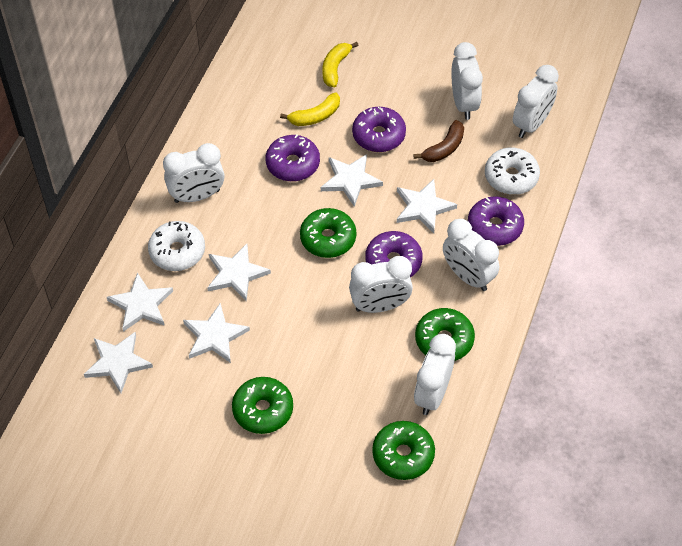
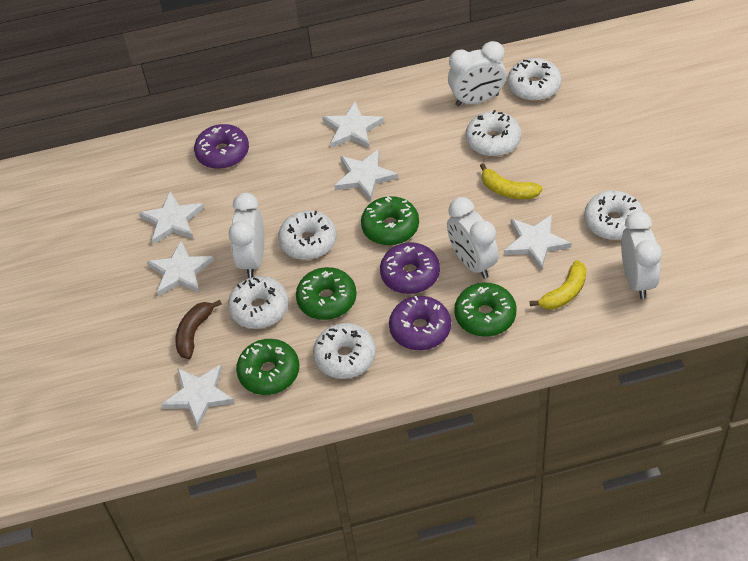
purple donut: [266,135,320,182] [352,107,406,152] [365,231,423,277] [468,196,524,246] = 4 -> [194,124,249,169] [380,242,440,294] [389,296,451,350] = 3
white clock: [163,143,224,203] [349,256,413,313] [414,334,456,415] [443,219,499,291] [451,42,483,120] [513,65,559,138] = 6 -> [229,193,264,278] [447,197,499,279] [448,41,506,106] [621,211,662,299] = 4
white donut: [148,221,205,271] [485,148,540,195] = 2 -> [228,276,289,329] [278,210,336,260] [313,323,376,379] [466,110,521,157] [508,58,562,101] [584,191,644,240] = 6

